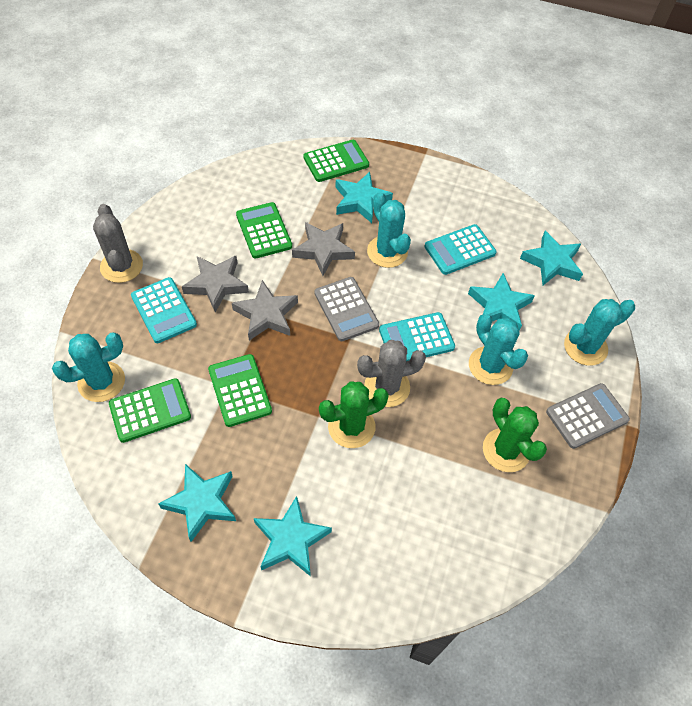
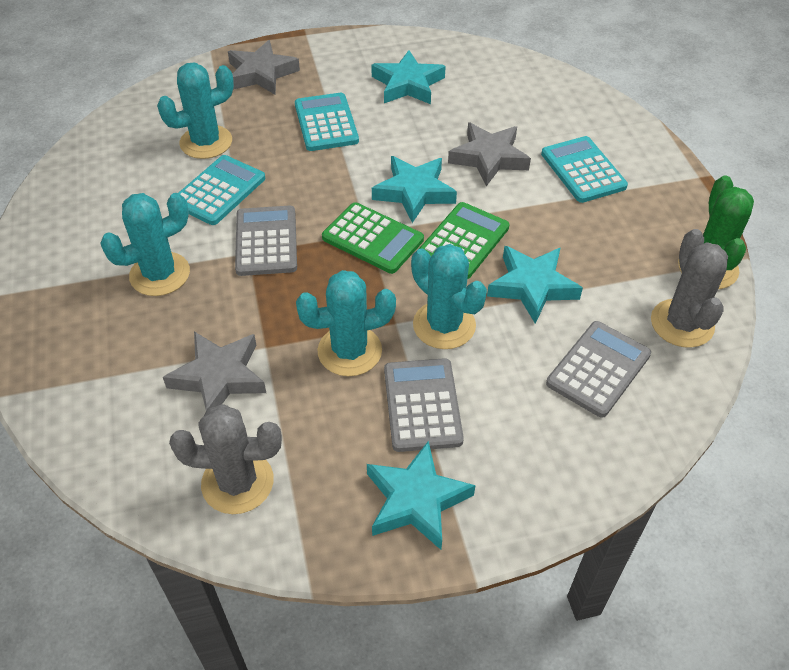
green cactus: [319,381,389,448] [483,398,547,472] = 2 -> [678,176,754,289] = 1
green calculator: [109,378,191,443] [208,354,272,427] [236,202,292,259] [303,140,369,182] = 4 -> [322,202,424,274] [419,202,510,279] = 2
grey calculator: [314,277,379,341] [546,383,630,449] = 2 -> [235,206,297,276] [384,358,464,452] [546,321,651,418] = 3
turquoise star: [158,464,236,542] [254,496,332,577] [335,172,393,223] [468,273,535,331] [520,231,583,285] = 5 -> [367,441,476,550] [371,50,446,104] [372,156,457,223] [487,246,583,324] = 4

